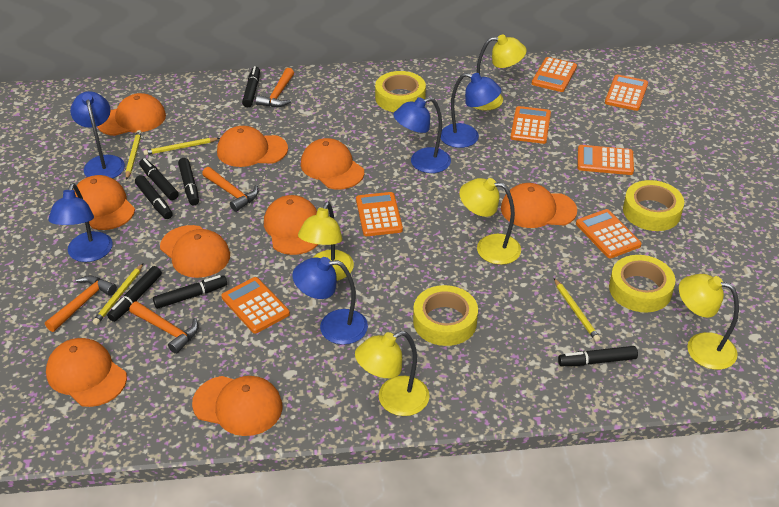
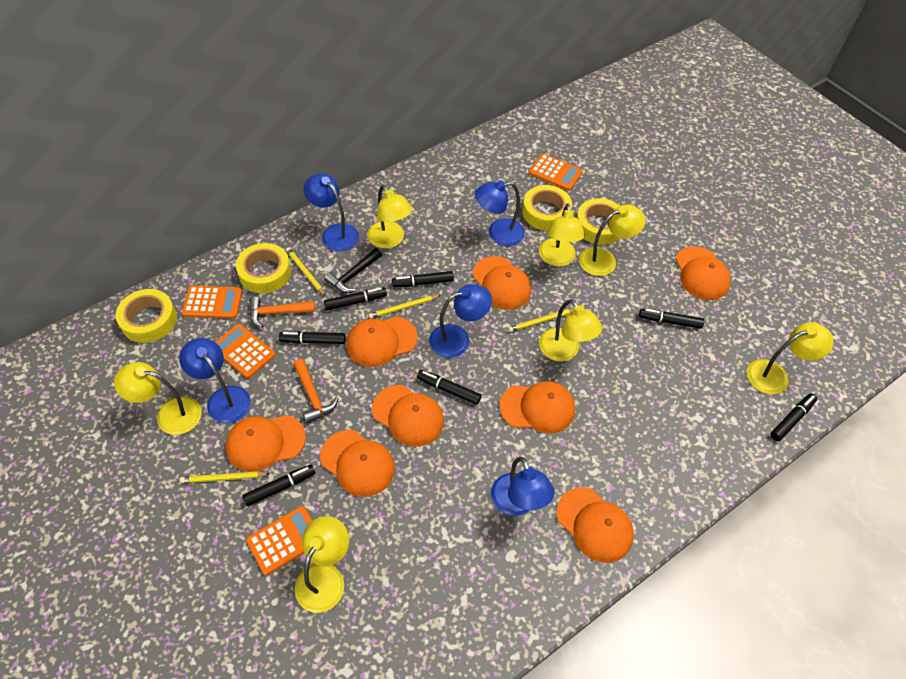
black hammer: none = 0 -> [324,248,382,293] = 1
orange calculator: [221,277,290,333] [356,192,403,236] [510,106,551,144] [532,57,577,92] [576,209,642,259] [577,145,634,175] [605,74,648,111] = 7 -> [182,286,242,319] [215,324,276,378] [246,506,312,575] [529,154,582,191] = 4
orange cap: [46,338,127,407] [73,175,135,230] [97,93,166,136] [160,225,230,278] [192,376,282,436] [217,126,288,167] [264,195,319,255] [301,138,364,189] [501,183,577,228] = 9 -> [226,415,306,472] [320,430,395,497] [346,316,418,367] [372,385,444,447] [472,256,531,310] [499,381,575,434] [556,487,634,563] [676,246,731,300] = 8
orange hammer: [45,276,117,332] [129,301,199,354] [202,167,259,212] [256,68,294,107] = 4 -> [249,296,315,328] [293,359,339,424] = 2
yellow lamp: [298,202,354,281] [355,331,430,416] [459,178,521,265] [473,35,526,110] [679,274,739,370] = 5 -> [114,362,202,435] [295,516,349,613] [367,185,412,249] [539,203,585,266] [539,299,602,361] [579,204,646,276] [747,322,834,394] = 7

